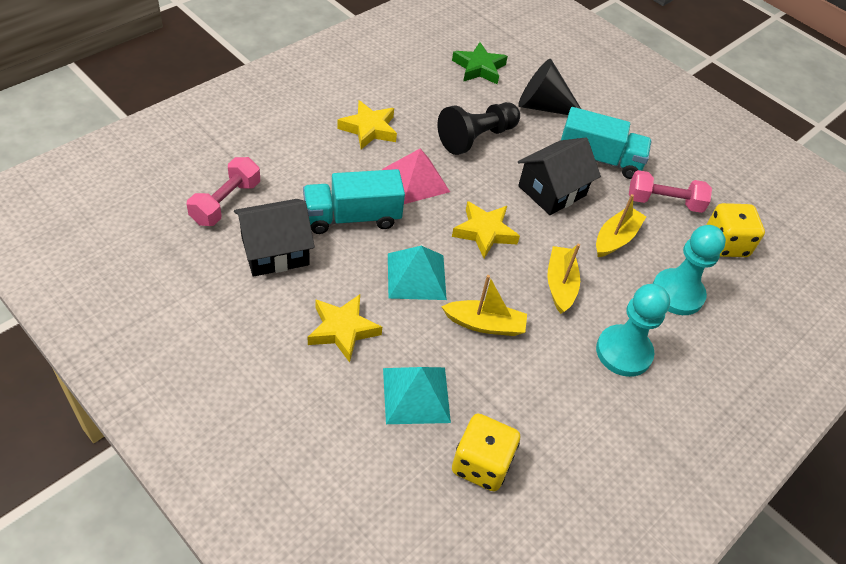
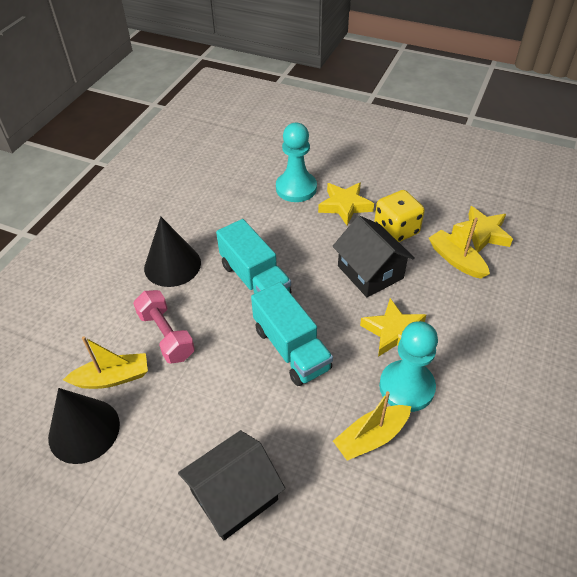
black cone: [518,59,581,115] = 1 -> [48,388,120,464] [144,217,201,287] = 2
black pawn: [437,102,520,155] = 1 -> none = 0
green star: [452,42,508,84] = 1 -> none = 0
pink dumbbell: [187,157,260,226] [629,170,712,213] = 2 -> [133,290,195,364] = 1
pink pyramid: [382,149,450,204] = 1 -> none = 0
turquoise pyramid: [383,367,451,424] [388,246,447,300] = 2 -> none = 0
yellow dice: [452,413,520,491] [706,203,765,257] = 2 -> [374,190,425,242] = 1

